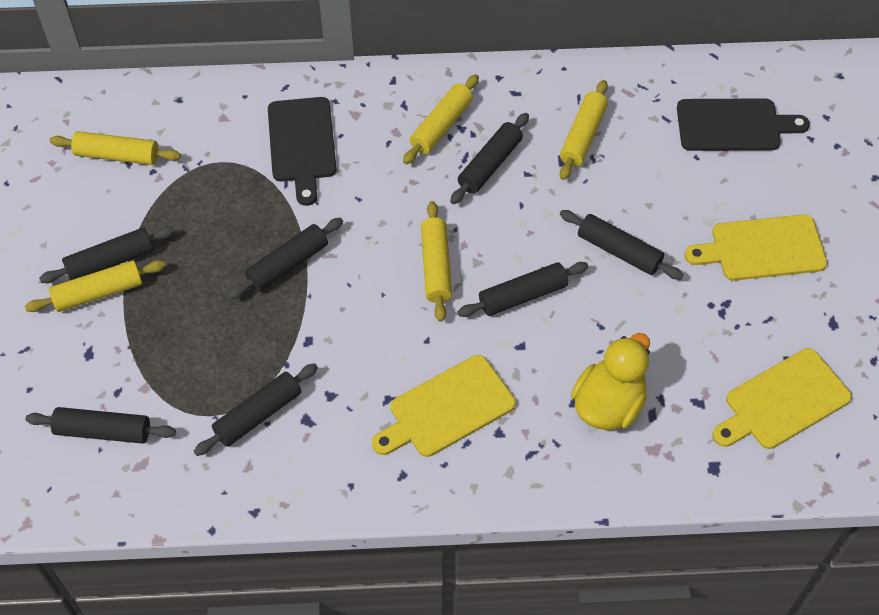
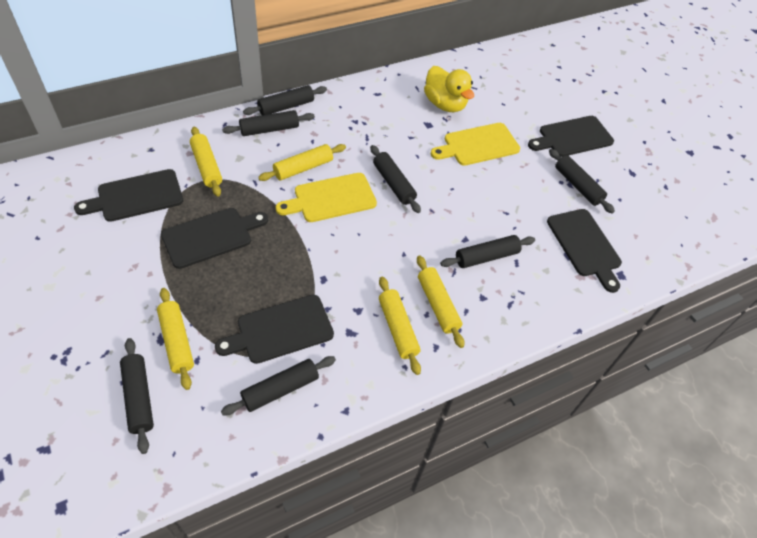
black cutting board: [268,97,337,206] [677,98,810,151] = 2 -> [74,169,183,222] [161,208,268,269] [215,295,334,364] [528,116,614,157] [547,209,622,293] = 5
yellow cutting board: [372,355,516,457] [685,214,827,281] [712,348,852,449] = 3 -> [276,173,377,222] [431,123,520,166] = 2

